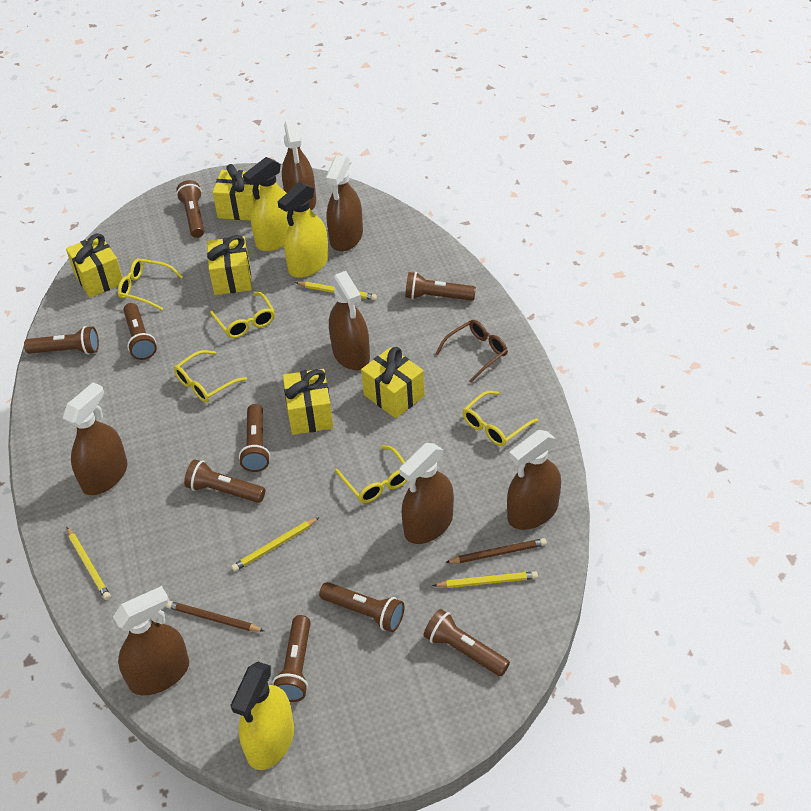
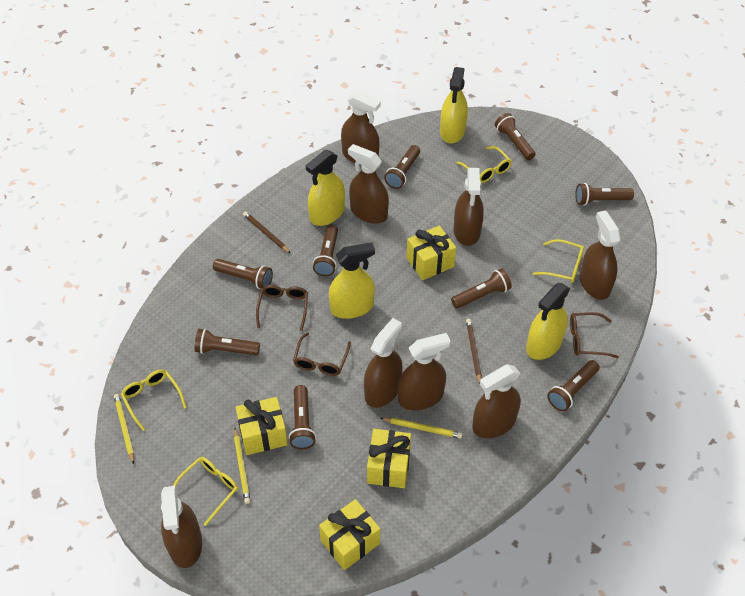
brown glasses: [436,320,508,383] = 1 -> [256,285,308,331] [293,333,351,376] [570,312,619,358] = 3
brown spray bottle: [63,382,128,495] [113,586,189,695] [282,120,316,211] [326,155,363,252] [329,271,370,370] [399,443,454,544] [507,430,561,530] = 7 -> [161,486,202,568] [341,91,381,165] [348,144,389,224] [364,318,403,408] [398,333,451,410] [453,168,484,246] [472,364,521,438] [580,210,621,300] = 8
yellow gift: [66,234,123,298] [207,235,252,295] [213,164,260,221] [283,368,333,435] [361,347,425,418] = 5 -> [235,397,288,455] [319,499,380,570] [367,429,411,488] [407,226,456,280] = 4
yellow glasses: [118,258,183,310] [174,350,247,402] [210,292,275,338] [335,445,408,503] [463,391,539,446] = 5 -> [121,369,187,431] [173,457,238,526] [457,146,512,183] [533,239,584,283] = 4
yellow pencil: [67,527,111,600] [231,517,320,572] [295,282,377,300] [433,571,538,588] = 4 -> [114,394,134,464] [234,428,251,504] [381,417,463,439] = 3
yellow spray bottle: [230,661,294,770] [243,157,294,251] [278,182,329,278] = 3 -> [306,150,345,226] [329,242,375,319] [440,67,468,144] [526,283,570,360] = 4

